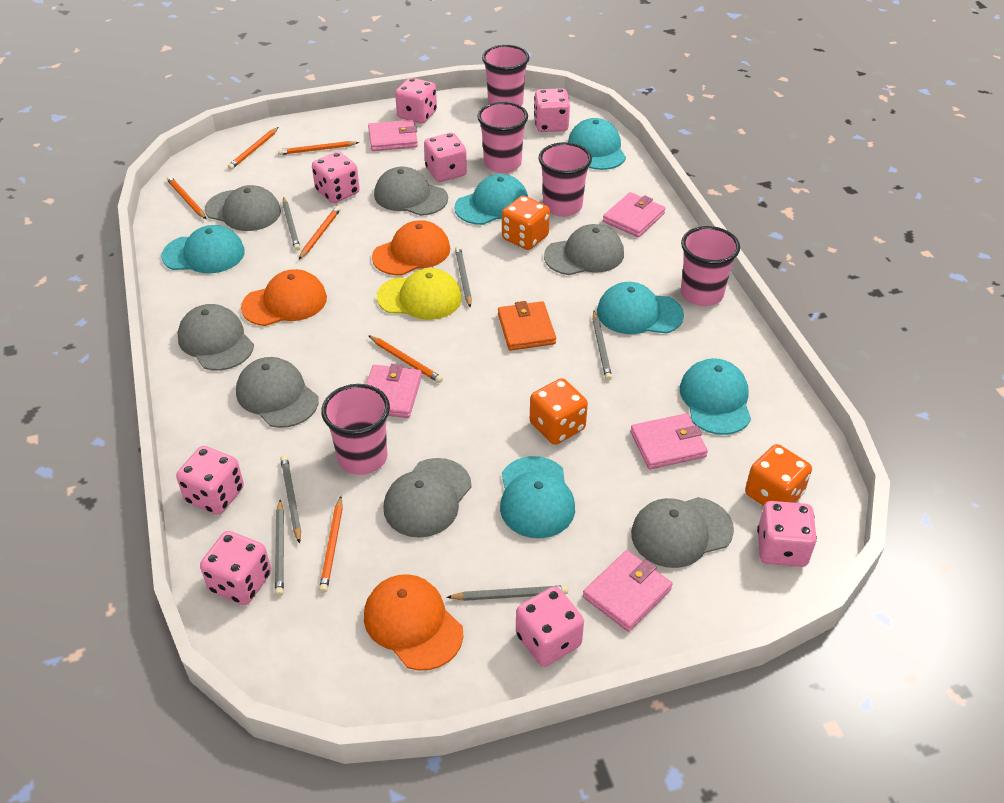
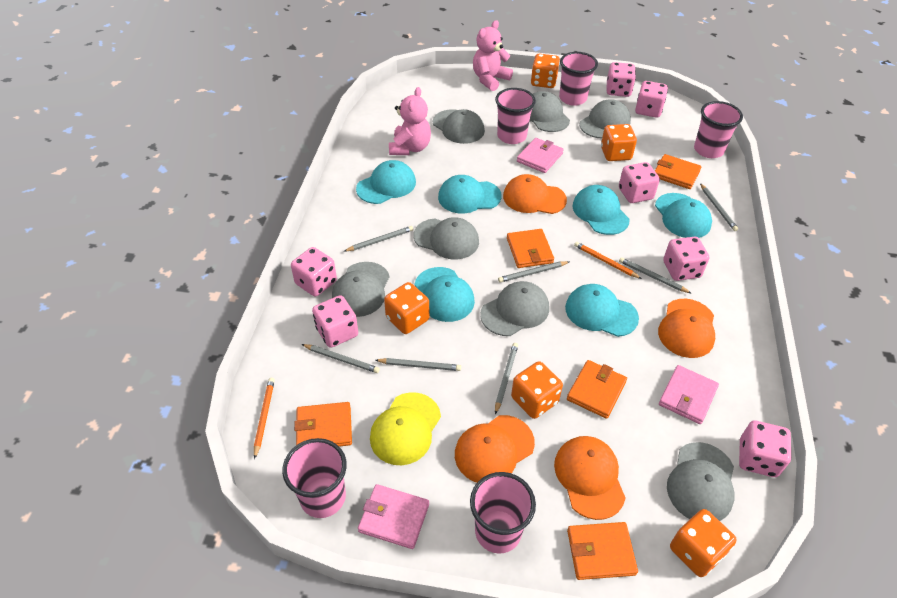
grey pencil: [275,500,284,596] [280,455,301,544] [282,197,300,251] [446,585,568,601] [455,246,472,308] [593,311,612,381] = 6 -> [302,344,380,373] [344,226,413,251] [376,358,461,371] [495,343,518,414] [498,261,570,283] [619,257,692,294] [700,183,738,231] = 7
orange cap: [241,269,327,326] [364,574,463,671] [372,220,450,275] = 3 -> [455,415,535,482] [503,174,567,214] [554,436,626,520] [658,299,715,358] = 4
orange dice: [502,196,550,250] [530,378,588,445] [745,444,812,506] = 3 -> [384,282,430,334] [511,361,563,419] [531,54,560,88] [601,124,637,161] [670,509,737,577] = 5
orange pencil: [167,176,206,219] [228,127,279,170] [278,141,359,155] [299,206,341,259] [319,496,343,593] [368,335,443,383] = 6 -> [254,378,275,459] [574,242,642,279] = 2
orange wallet: [498,301,556,351] = 1 -> [294,402,352,447] [507,229,554,268] [567,360,627,419] [567,522,638,580] [655,154,701,189] = 5
pink dice: [176,446,244,515] [200,531,271,605] [312,152,360,203] [395,77,437,124] [424,133,467,182] [516,586,584,667] [534,88,570,132] [757,501,817,567] = 8 -> [291,247,337,297] [312,295,358,348] [607,62,636,97] [619,162,660,203] [635,81,668,118] [663,237,709,281] [739,421,791,477] = 7
pink teddy bear: none = 0 -> [389,87,431,155] [473,20,513,91] = 2
pink wallet: [366,364,422,418] [368,120,418,151] [583,550,672,632] [603,192,665,237] [630,413,708,469] = 5 -> [358,484,429,549] [517,138,564,173] [659,365,719,424] = 3

